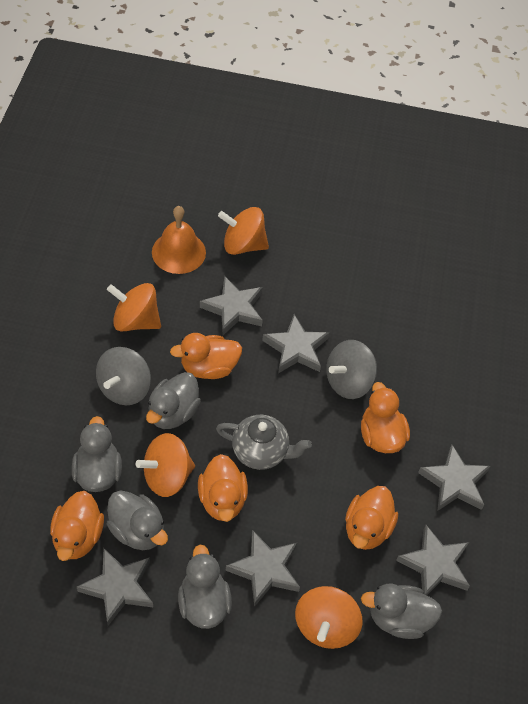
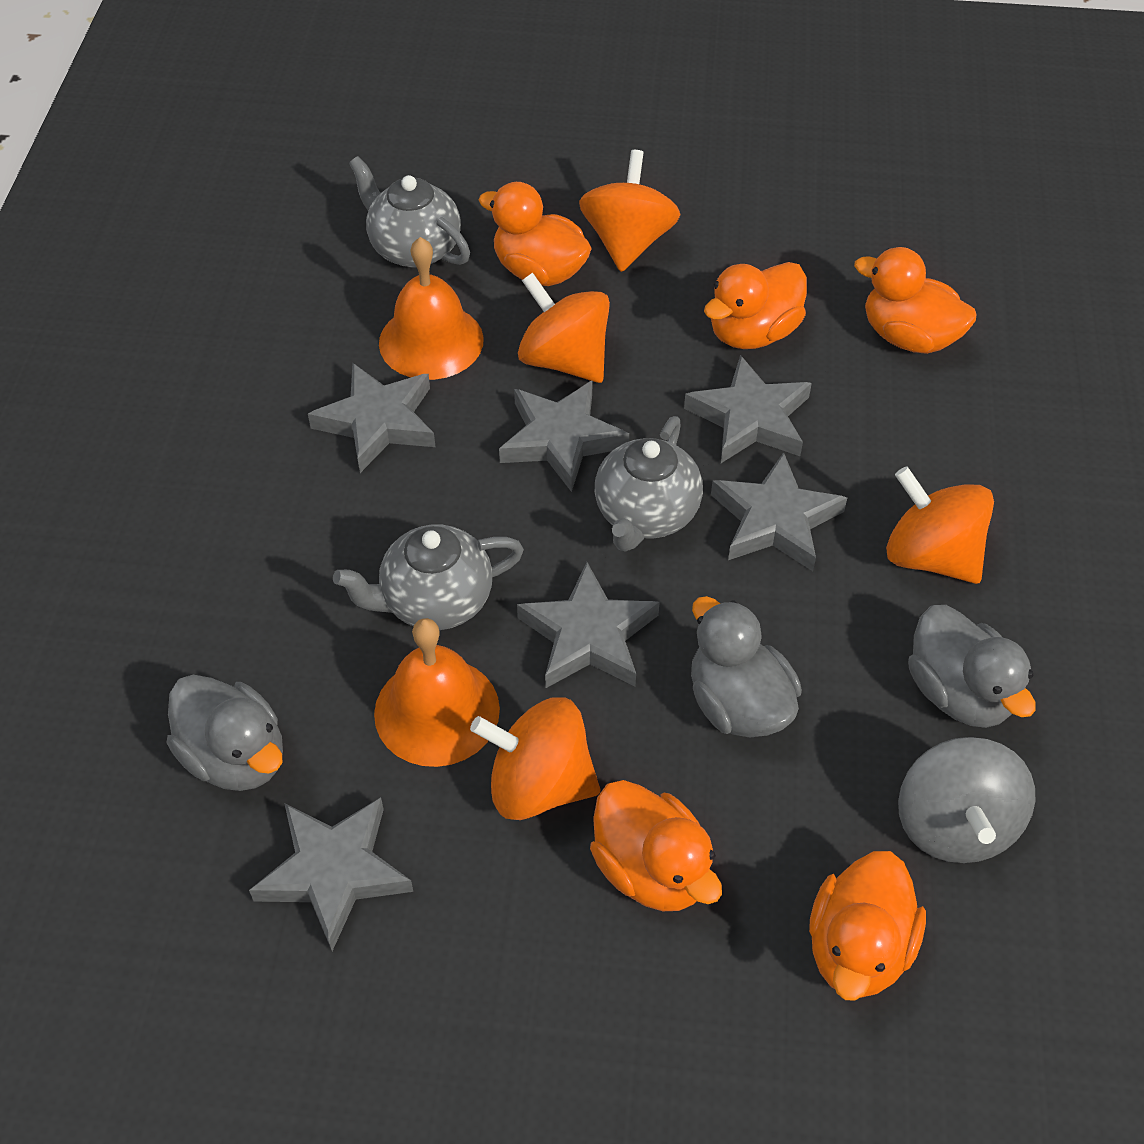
grey duck: [72,416,122,492] [107,490,168,550] [146,372,201,429] [178,545,232,629] [361,583,442,639] = 5 -> [167,675,283,791] [691,596,802,737] [908,605,1036,728] = 3
grey spinning top: [96,347,151,405] [326,340,377,399] = 2 -> [898,737,1035,863] = 1
grey teapot: [216,415,312,470] = 1 -> [333,525,524,630] [349,156,470,268] [595,416,703,552] = 3
orange bell: [152,206,206,274] = 1 -> [374,618,500,767] [379,237,484,380] = 2

